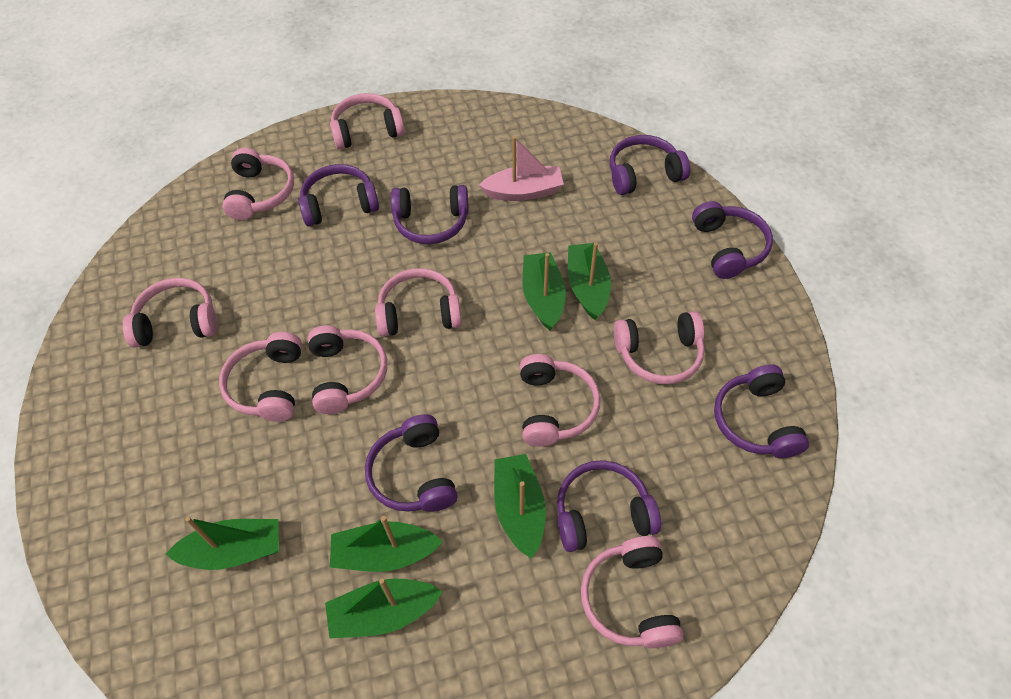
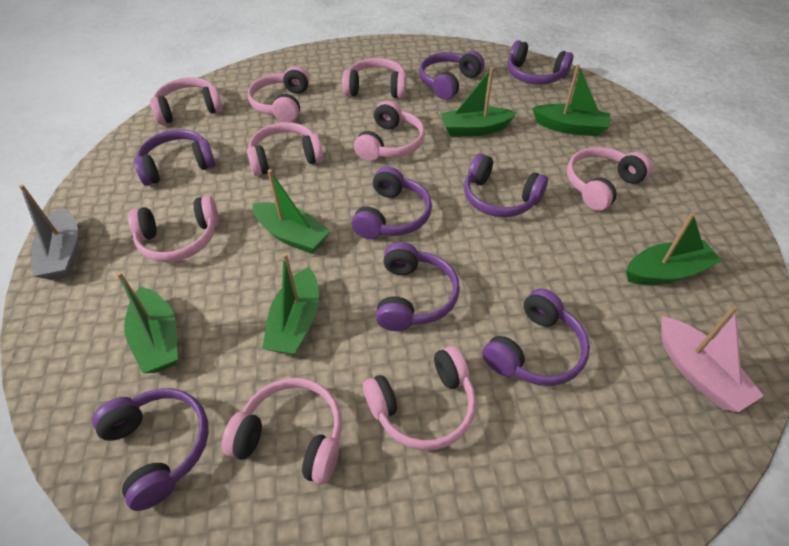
grey boat: none = 0 -> [19,185,78,280] = 1
purple headphones: [298,164,379,226] [365,414,458,512] [391,185,469,244] [557,460,661,552] [610,135,690,195] [692,201,773,279] [714,364,809,458] = 7 -> [92,388,209,511] [134,129,216,186] [352,166,432,239] [376,242,460,331] [419,51,484,100] [464,153,548,217] [482,288,590,386] [507,40,573,85] = 8

